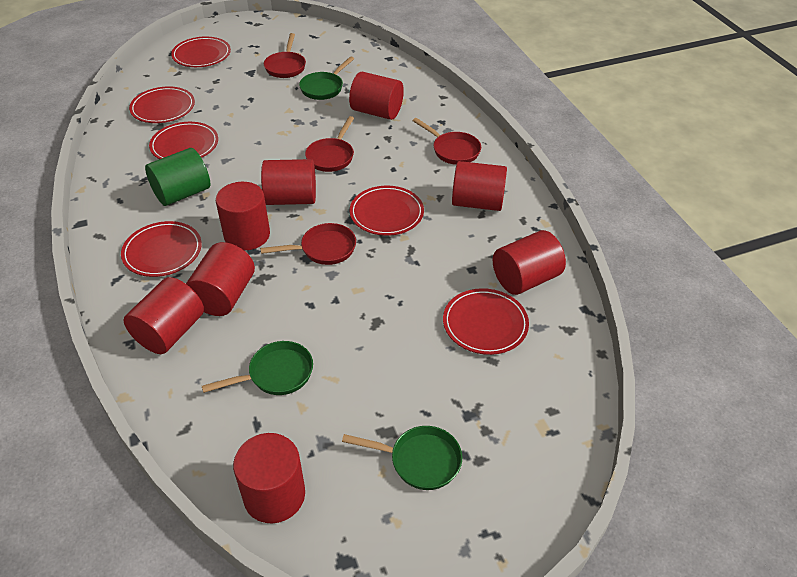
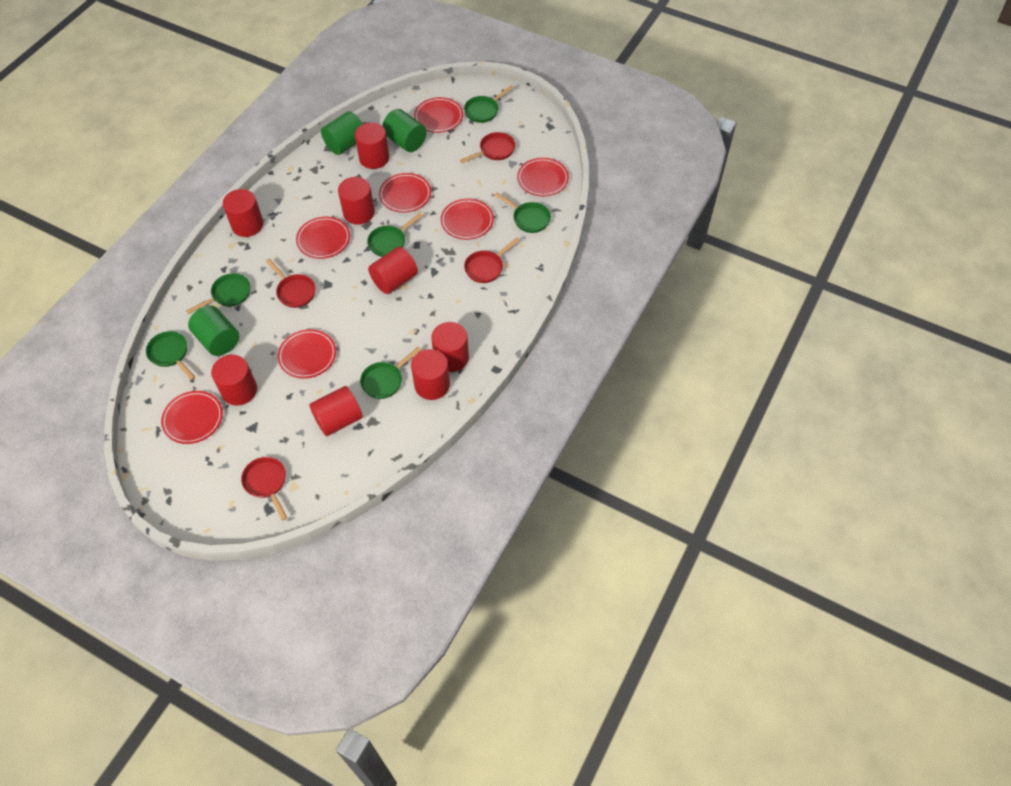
green cylinder: [145,148,210,206] = 1 -> [188,305,239,356] [321,111,362,155] [382,109,427,152] = 3
green pan: [202,341,313,395] [299,56,354,100] [342,426,462,490] = 3 -> [146,331,195,380] [186,273,251,314] [360,347,421,399] [367,213,423,257] [464,85,514,123] [495,192,551,233] = 6
red plate: [121,221,202,277] [129,86,195,123] [149,122,218,159] [171,36,231,67] [350,186,424,236] [443,288,529,355] = 6 -> [161,391,223,444] [277,329,336,379] [296,217,350,259] [379,173,431,213] [414,97,463,133] [441,199,494,240] [517,158,569,196] = 7

